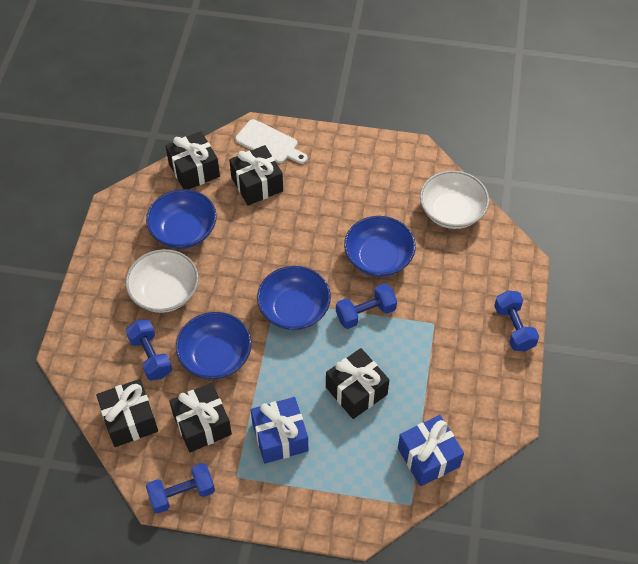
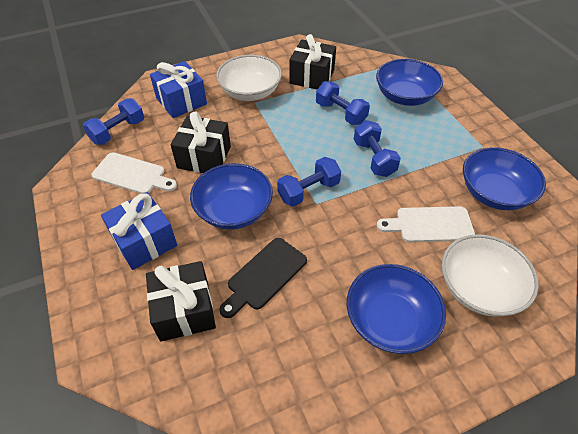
black cutting board: none = 0 -> [219,238,307,318] = 1
black gift: [96,379,158,447] [165,131,220,190] [169,383,232,452] [229,145,283,205] [326,348,389,419] = 5 -> [146,261,216,342] [170,111,231,173] [289,34,336,89] = 3
white cutting board: [235,119,308,164] = 1 -> [91,152,177,194] [377,206,475,242] = 2

